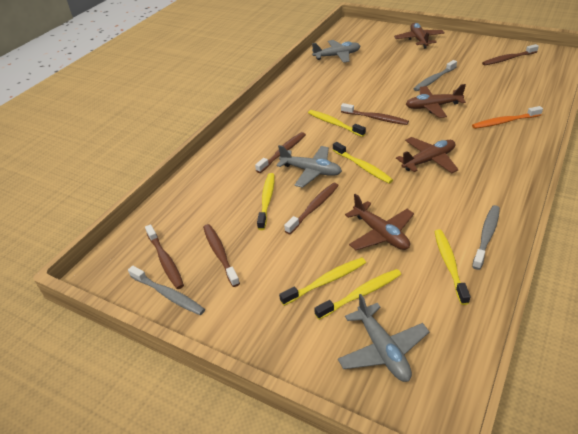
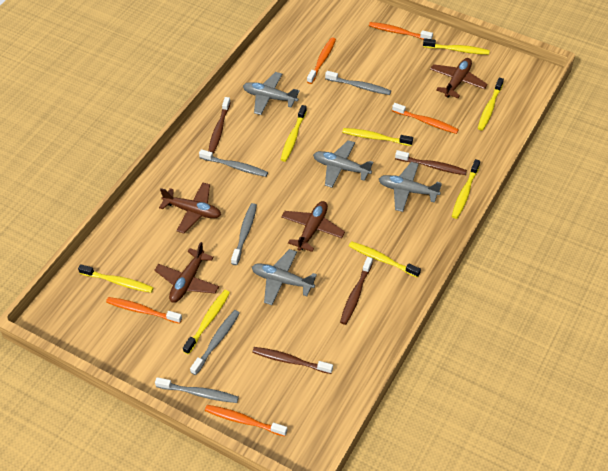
brown toothbrush: [145,224,184,289] [203,224,240,287] [255,132,306,173] [284,183,339,234] [341,103,409,125] [482,44,539,65] = 6 -> [208,97,231,154] [252,347,333,374] [340,257,373,325] [395,150,467,175] = 4
grey plane: [276,145,342,188] [312,40,360,63] [338,294,429,382] = 3 -> [243,72,300,115] [252,249,317,305] [313,140,374,188] [379,162,442,212] = 4
grey toothbrush: [128,266,205,315] [413,60,457,91] [472,205,500,270] = 3 -> [155,377,239,403] [190,310,240,375] [199,149,268,177] [231,203,257,265] [325,71,391,95] = 5
orange toothbrush: [472,106,543,129] = 1 -> [106,297,182,324] [205,405,287,436] [307,37,336,84] [369,22,433,40] [392,103,459,134] = 5
yellow toothbrush: [257,173,275,230] [279,257,366,306] [308,110,366,137] [314,269,401,320] [333,142,393,184] [434,229,470,305] = 6 -> [78,264,154,293] [183,290,230,354] [281,105,307,162] [342,128,413,146] [349,241,421,278] [423,38,490,55] [452,159,480,219] [478,78,504,131] = 8

